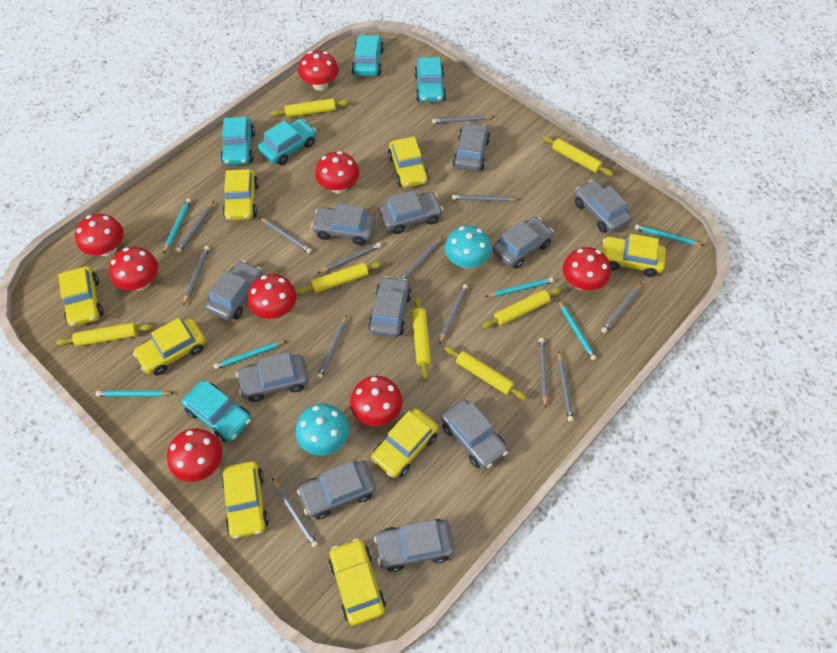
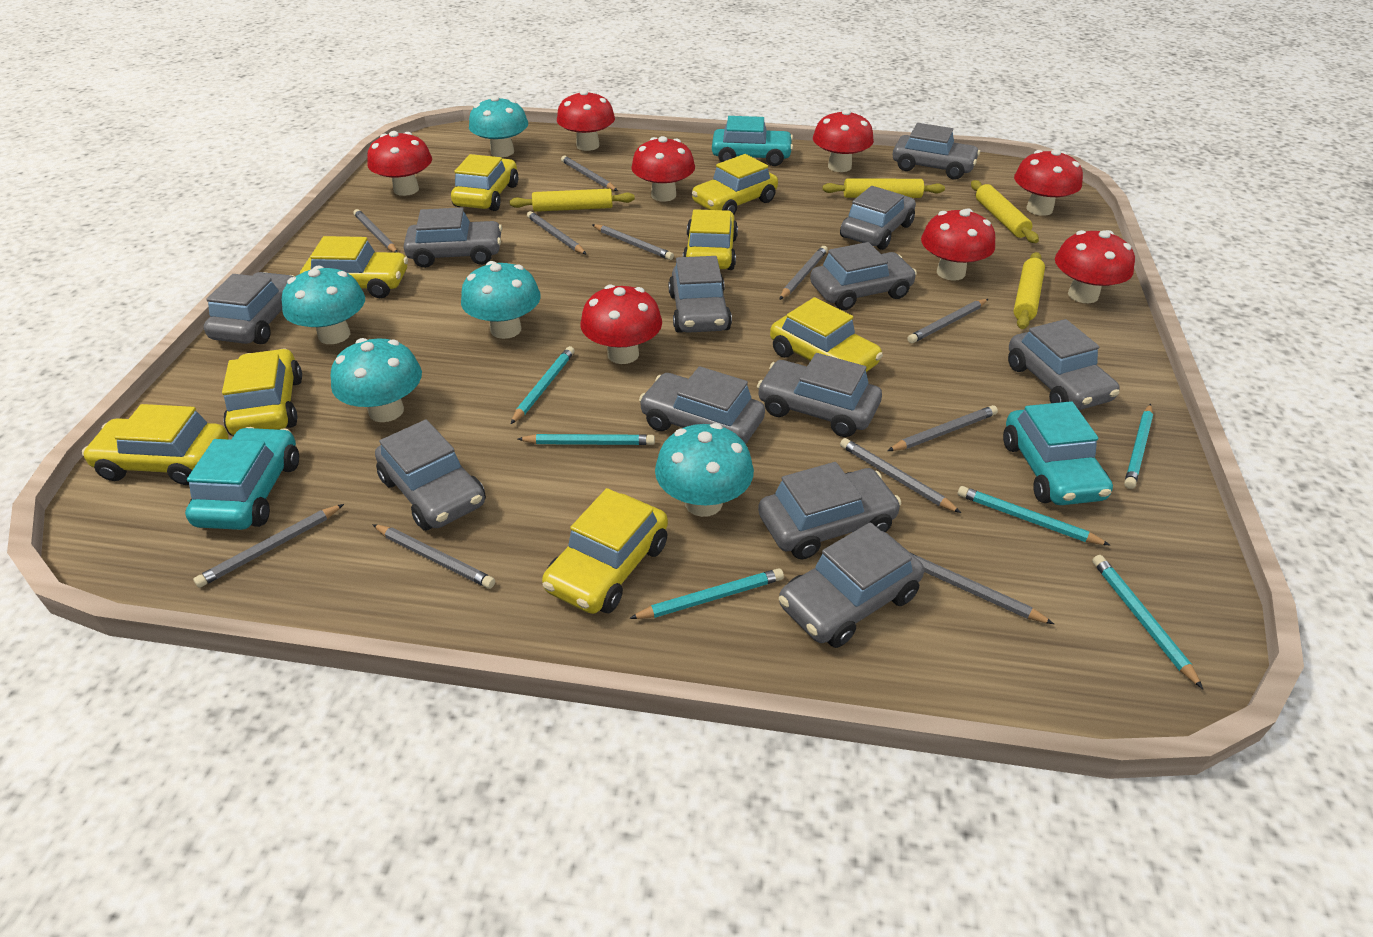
grey car: [205,260,263,321] [236,352,309,402] [297,461,376,519] [311,204,376,245] [368,276,412,338] [374,519,455,572] [379,190,443,234] [441,399,508,469] [453,122,490,172] [492,217,554,269] [574,180,632,233] = 11 -> [204,272,295,344] [375,419,486,531] [403,208,502,268] [639,366,765,444] [668,256,732,333] [757,353,882,437] [758,462,902,559] [779,522,924,648] [810,242,917,310] [840,186,916,250] [892,123,980,179] [1008,319,1120,410] = 12
grey pencil: [176,201,214,253] [183,246,210,306] [260,217,312,253] [272,478,318,548] [317,315,347,379] [318,242,381,273] [399,237,443,280] [432,115,494,124] [439,284,468,344] [452,195,519,202] [539,338,548,408] [558,351,574,422] [601,283,642,333] = 13 -> [193,504,344,588] [354,209,398,253] [372,524,495,589] [527,211,586,254] [561,156,618,191] [592,224,674,260] [779,246,828,300] [840,438,961,513] [887,405,998,451] [907,299,988,343] [911,553,1054,624] = 11
turquoise car: [182,380,251,442] [220,117,255,165] [258,119,316,165] [352,34,384,76] [414,57,446,102] = 5 -> [185,427,299,530] [712,116,793,166] [1003,401,1113,505] = 3
turquoise mushroom: [296,404,349,456] [445,226,491,269] = 2 -> [282,266,365,344] [330,338,422,422] [461,261,541,339] [469,96,528,157] [655,423,754,517] = 5
yellow rolling pin: [56,323,153,347] [271,98,349,118] [296,261,382,294] [412,296,431,380] [444,346,527,400] [482,287,562,329] [542,135,613,176] = 7 -> [510,189,635,212] [822,178,945,198] [971,180,1039,243] [1013,252,1045,329] = 4

